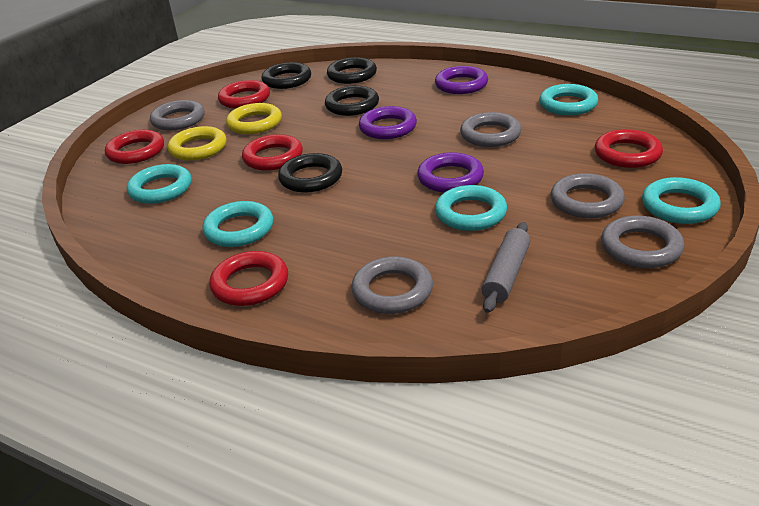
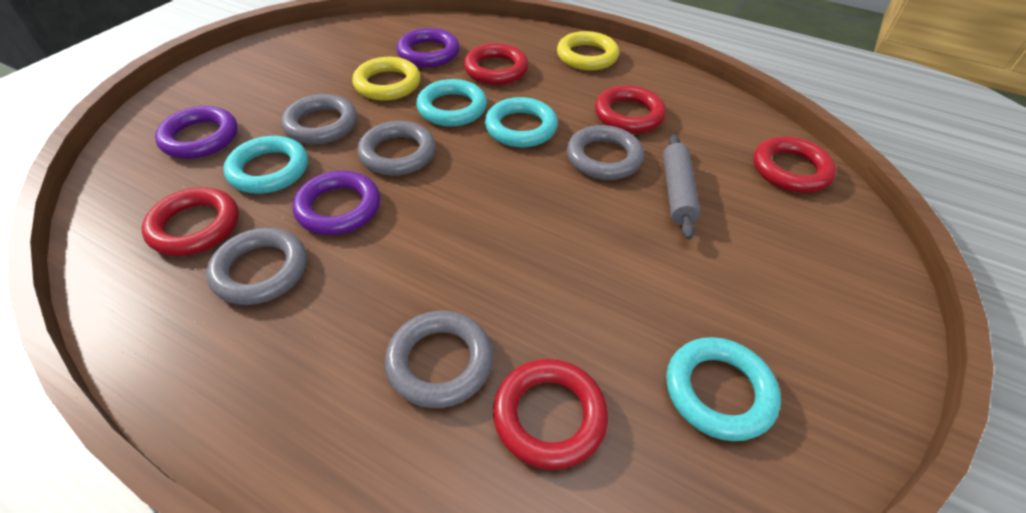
black ring: [261,62,311,89] [278,153,342,193] [325,86,379,116] [327,57,377,84] = 4 -> none = 0
turquoise ring: [127,164,191,204] [202,201,273,247] [435,185,507,231] [539,84,598,115] [642,177,721,224] = 5 -> [224,136,308,194] [416,79,487,127] [485,97,558,147] [666,337,781,441] = 4

